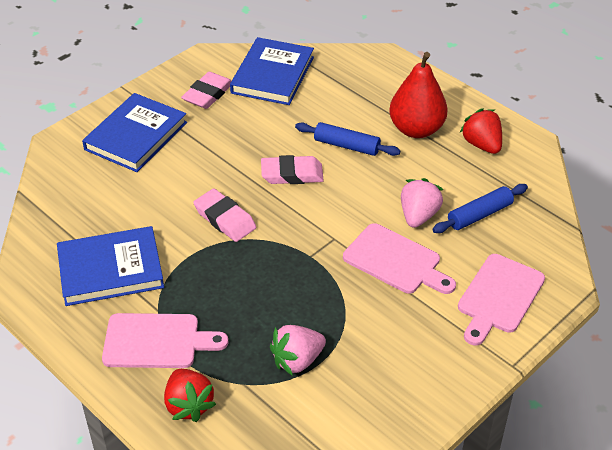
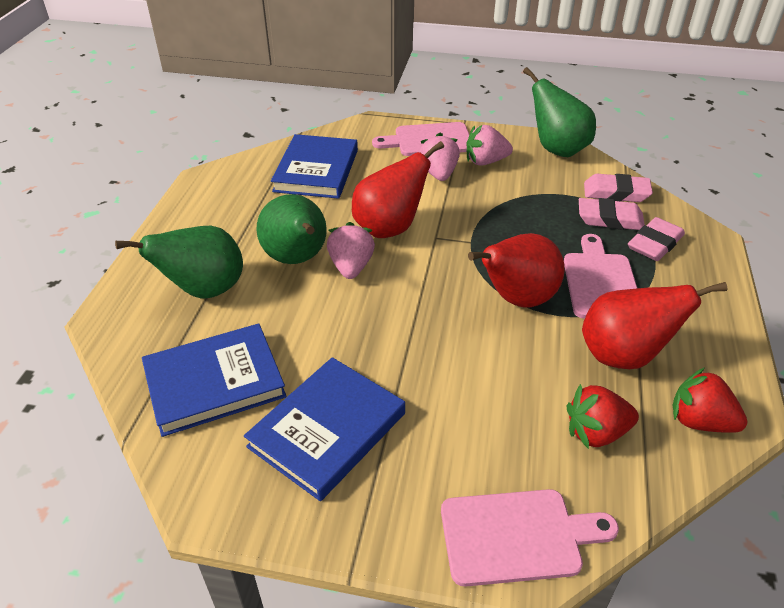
blue rolling pin: [295,122,400,156] [432,184,528,233] = 2 -> none = 0
green pear: none = 0 -> [115,226,243,299] [256,194,327,264] [523,67,596,157] = 3
pink strawberry: [270,325,326,376] [401,178,443,228] = 2 -> [327,222,375,279] [420,133,460,181] [466,125,513,166] = 3
red pear: [389,52,448,138] = 1 -> [352,141,444,238] [468,233,565,307] [582,282,727,369] = 3

